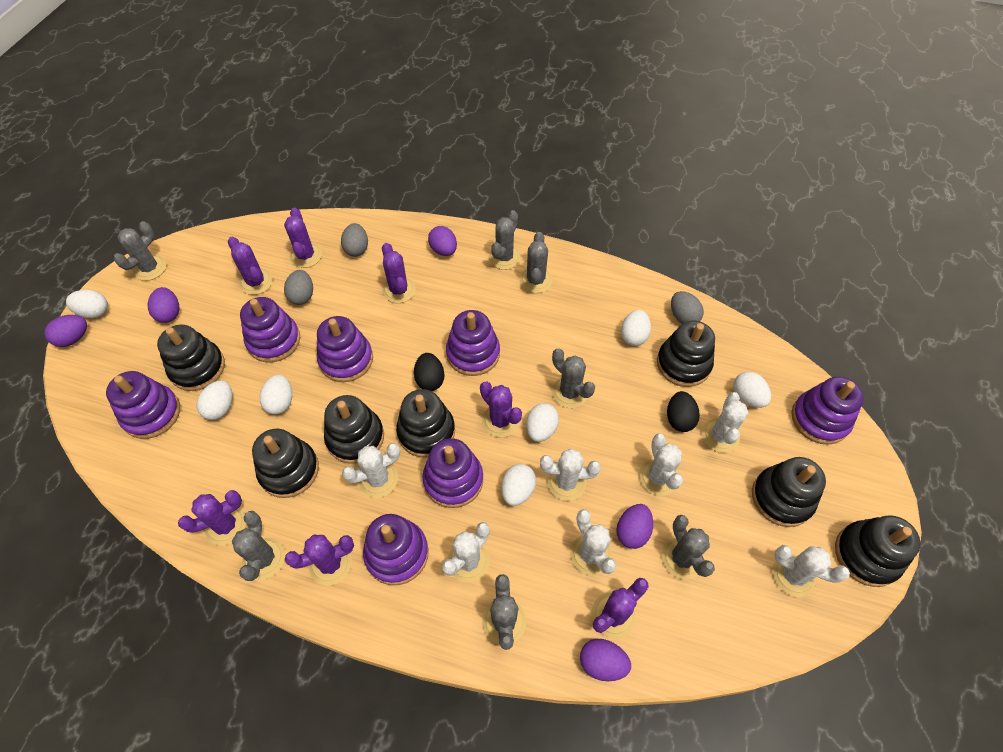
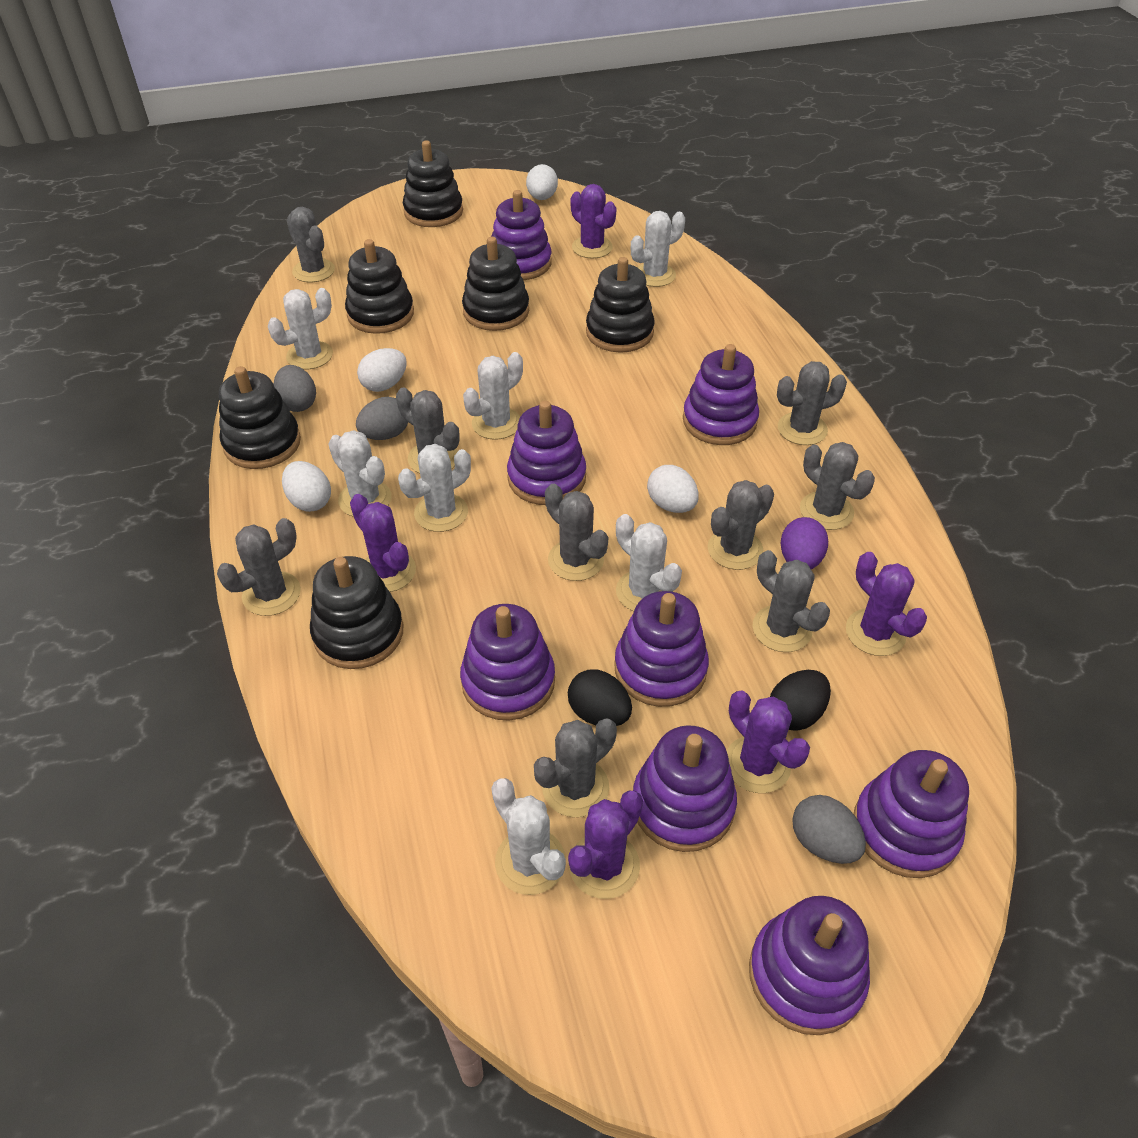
black stacking toy: [157,325,225,391] [252,428,319,498] [324,395,384,464] [396,389,455,458] [657,321,715,387] [752,457,826,527] [835,515,921,587] = 7 -> [219,366,301,469] [310,556,403,669] [345,239,414,334] [403,140,463,227] [462,237,529,331] [586,257,655,353] = 6
grey cactus: [114,221,166,281] [232,511,285,581] [482,574,526,650] [489,210,521,270] [519,232,552,293] [552,348,595,408] [661,515,715,580] = 7 -> [217,518,301,616] [286,207,335,282] [396,387,460,473] [534,718,617,817] [545,484,608,581] [707,480,774,570] [752,550,830,652] [777,361,847,445] [800,442,875,530] = 9
purple cactus: [178,490,247,546] [228,237,273,295] [284,207,322,268] [285,535,354,585] [382,243,416,303] [480,382,522,437] [591,578,649,638] = 7 -> [350,494,416,592] [568,791,643,899] [570,184,617,258] [727,691,810,793] [846,552,927,656] = 5
purple egg: [44,315,87,347] [147,287,179,323] [428,226,457,256] [580,639,631,681] [616,504,653,549] = 5 -> [781,517,828,569] = 1
purple stacking toy: [106,371,180,439] [240,297,300,362] [317,316,373,382] [363,514,429,585] [422,438,483,508] [446,310,500,376] [791,376,864,445] = 7 -> [460,604,555,721] [491,190,552,280] [507,401,586,505] [614,591,709,707] [633,725,737,852] [683,344,759,445] [749,896,870,1035] [854,750,969,878] = 8
white egg: [66,290,108,318] [196,381,233,420] [259,375,292,415] [501,464,536,506] [526,403,559,442] [621,310,651,346] [733,372,771,408] = 7 -> [282,461,331,512] [357,348,407,392] [526,164,558,200] [647,465,699,513] = 4

